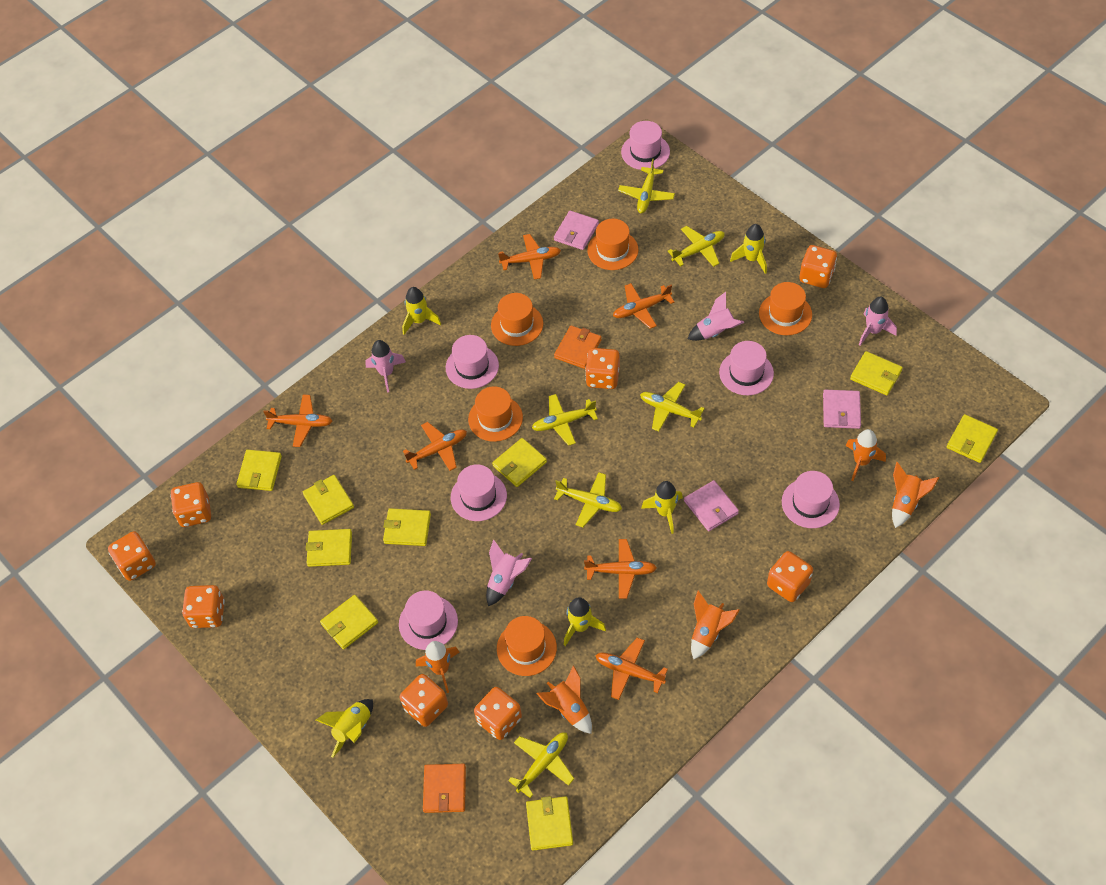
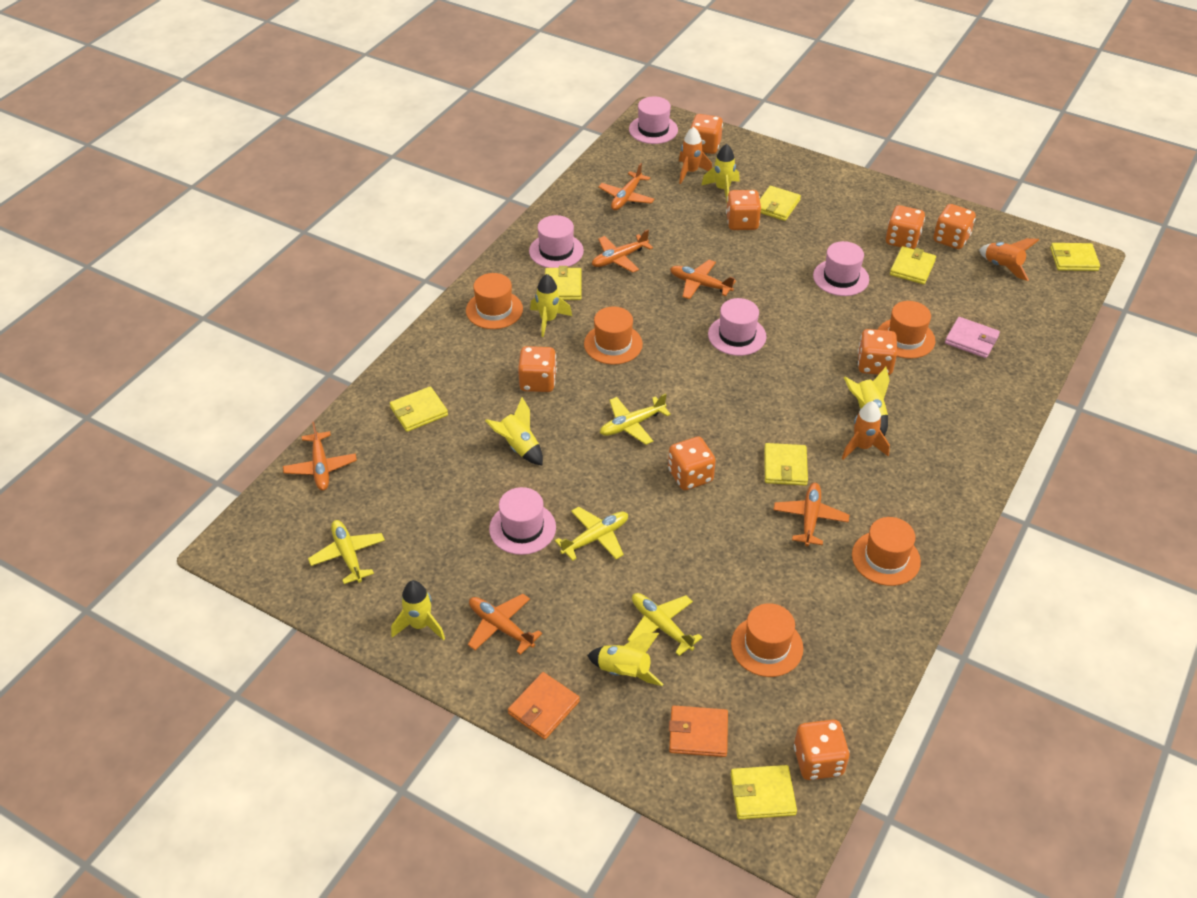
orange rocket: [416,641,460,693] [536,665,592,734] [691,591,740,660] [846,429,886,481] [892,462,939,528] = 5 -> [679,127,712,184] [842,401,890,460] [979,238,1039,281] = 3
pink hat: [399,590,458,650] [446,335,499,389] [451,464,507,521] [621,121,670,170] [719,341,774,395] [782,471,840,528] = 6 -> [489,487,556,555] [529,215,584,268] [629,96,678,144] [708,298,766,356] [813,241,869,296] = 5
pink rocket: [365,340,406,392] [486,539,532,606] [688,292,744,341] [859,297,897,346] = 4 -> none = 0
pink wallet: [554,211,599,250] [684,480,739,531] [823,390,861,429] = 3 -> [945,317,1000,358] = 1
yellow plane: [508,732,574,798] [532,394,598,446] [554,472,622,527] [618,159,675,213] [640,382,705,432] [668,226,725,267] = 6 -> [308,520,385,584] [555,506,628,561] [600,393,671,445] [627,593,703,656] = 4
yellow rocket: [316,699,373,757] [402,287,441,335] [564,597,606,646] [641,481,683,534] [730,224,767,274] = 5 -> [391,580,445,640] [485,397,543,465] [530,274,572,337] [587,633,663,686] [702,144,739,201] [844,367,890,436] = 6
yellow wallet: [236,450,282,491] [303,475,354,525] [306,529,352,567] [320,595,378,649] [383,508,431,546] [492,438,547,487] [526,796,573,851] [850,351,903,395] [947,414,998,463] = 9 -> [390,386,448,432] [545,266,582,300] [730,765,797,820] [760,186,801,221] [764,443,808,486] [890,246,936,284] [1050,243,1100,271] = 7

